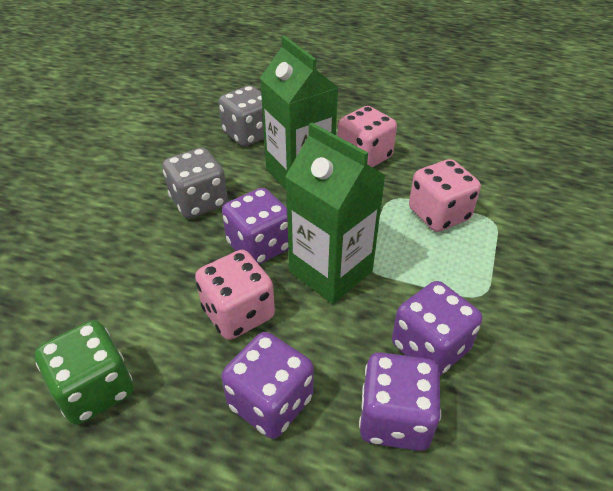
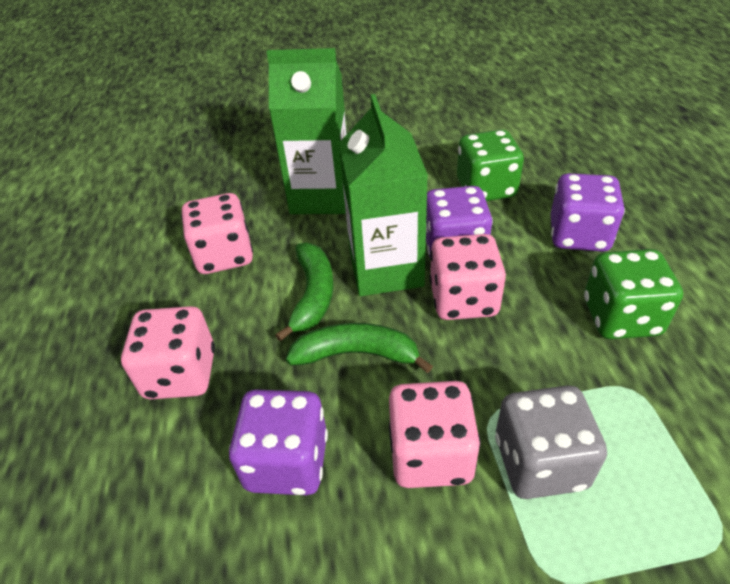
green banana: none = 0 -> [275,243,334,342] [286,323,433,373] = 2
green dice: [35,320,133,425] = 1 -> [457,129,524,201] [584,249,683,339] = 2
grey dice: [163,148,228,219] [219,86,264,147] = 2 -> [495,385,607,499] = 1
pink dice: [195,250,275,340] [338,106,397,168] [409,159,481,232] = 3 -> [121,306,215,399] [181,193,253,274] [389,381,481,488] [429,234,506,320] = 4
purple dice: [221,332,314,439] [222,188,288,265] [359,352,441,451] [392,281,482,376] = 4 -> [229,390,328,495] [426,186,493,259] [550,173,625,252] = 3

